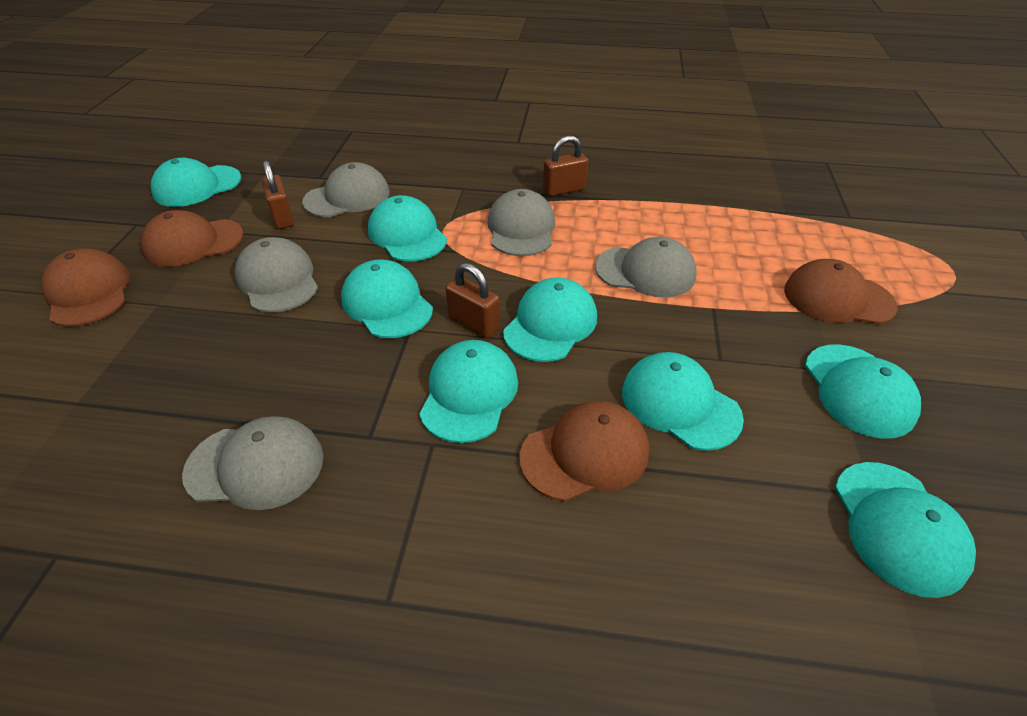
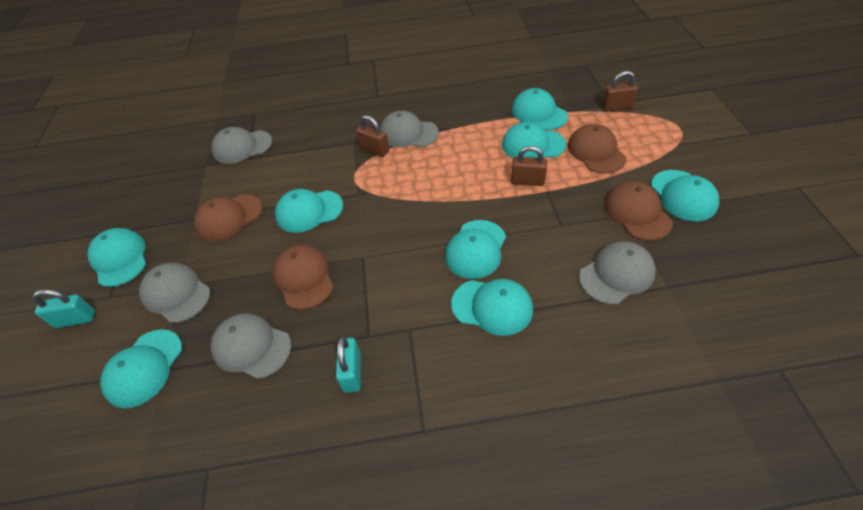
turquoise padlock: none = 0 -> [32,289,95,328] [336,337,361,393] = 2

